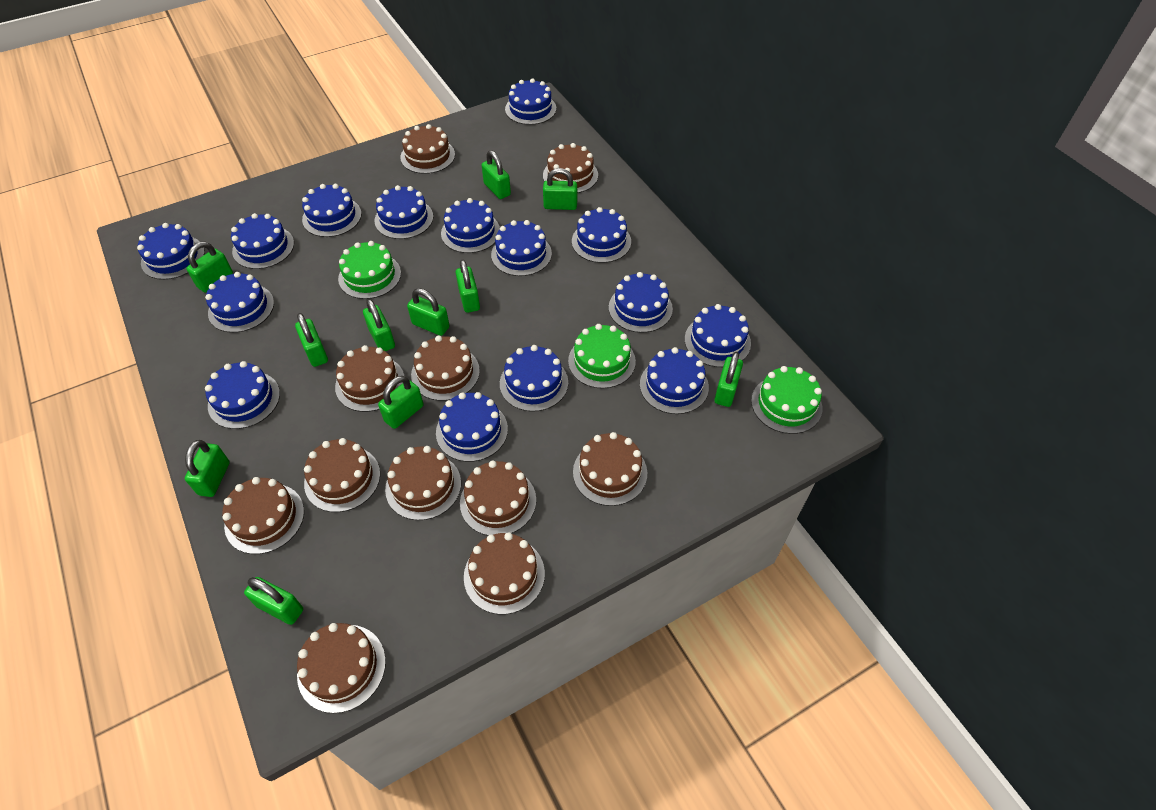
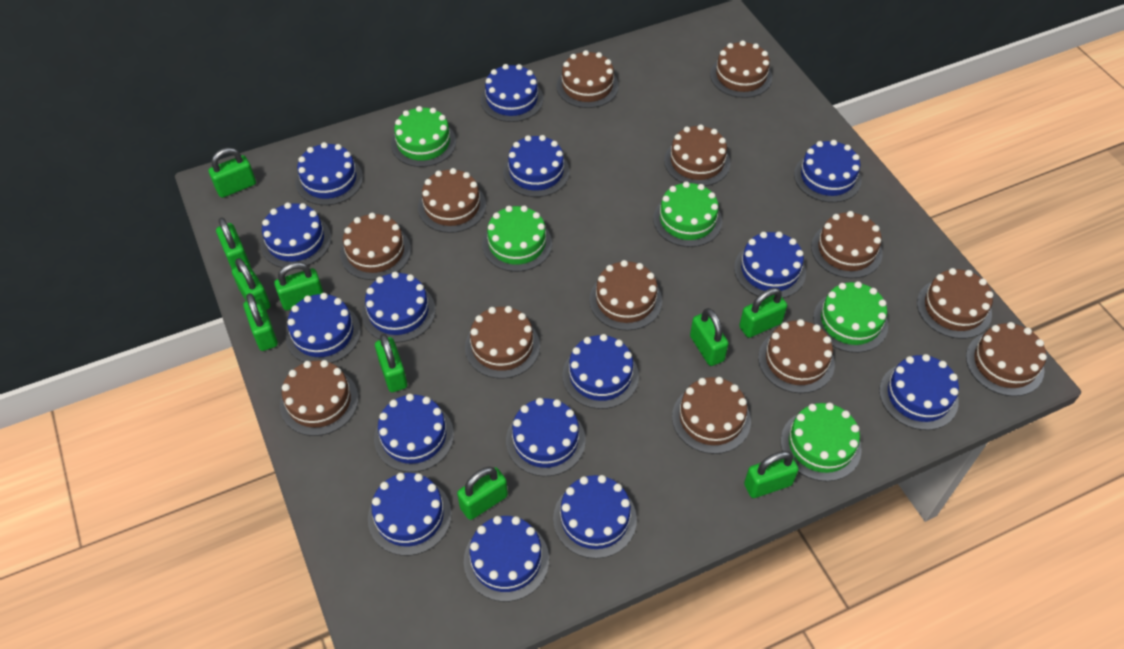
brown cake: [222,477,304,554] [297,623,386,713] [304,438,380,512] [335,345,404,412] [385,446,461,520] [400,124,455,174] [411,335,480,401] [460,460,536,536] [464,532,545,614] [543,143,598,193] [573,432,647,506] = 11 -> [280,360,359,436] [340,213,411,280] [418,168,486,233] [465,306,540,379] [556,50,619,108] [589,260,662,331] [664,124,730,186] [672,377,751,454] [710,40,772,98] [758,319,835,393] [811,211,883,278] [917,268,993,339] [966,322,1047,396] = 13
green cake: [338,241,401,299] [568,324,636,389] [751,366,822,434] = 3 -> [391,106,456,167] [482,206,552,272] [653,181,722,247] [781,403,862,481] [813,281,888,353] = 5
green padlock: [185,440,230,497] [186,242,233,293] [244,577,303,625] [295,313,328,367] [363,299,395,351] [378,376,424,429] [407,288,450,336] [456,260,480,313] [482,150,511,199] [543,168,577,210] [714,352,743,407] = 11 -> [209,148,256,198] [216,217,250,269] [232,258,271,310] [243,293,278,351] [274,262,323,311] [375,334,407,392] [457,467,508,520] [690,308,729,366] [739,288,787,338] [744,451,799,498] = 10

